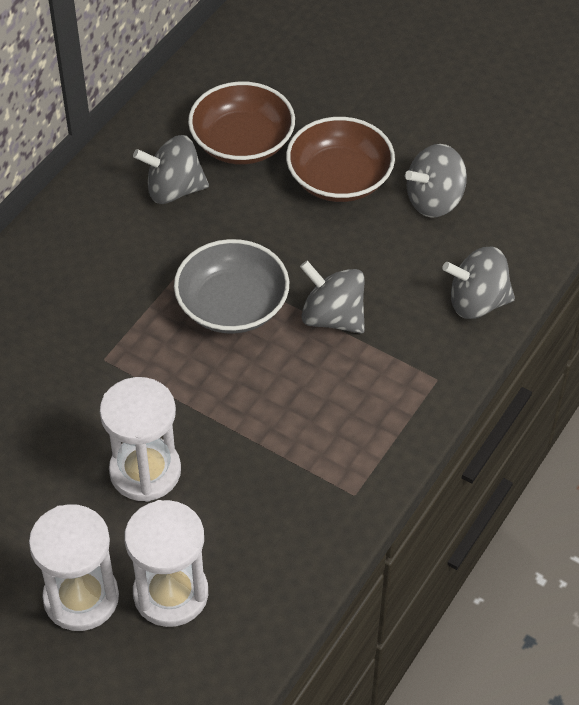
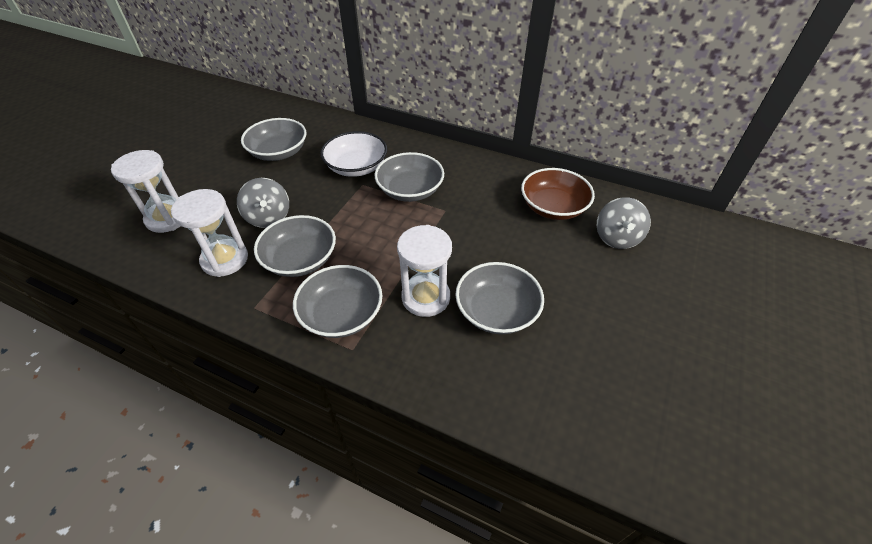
brown bowl: [188,81,295,165] [286,117,395,202] = 2 -> [521,168,595,220] = 1
grey bowl: [174,239,289,334] = 1 -> [241,118,306,161] [254,215,336,277] [293,265,383,338] [375,152,444,202] [456,262,544,334] = 5
grey spinning top: [133,135,209,204] [300,260,365,334] [405,144,467,218] [442,246,515,319] = 4 -> [237,178,289,228] [597,197,651,249] = 2
white bowl: none = 0 -> [321,131,387,177] = 1

